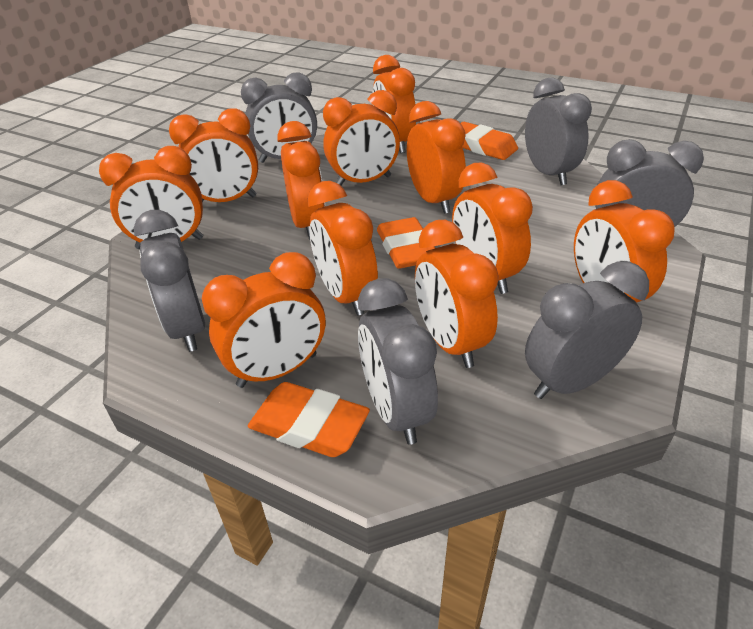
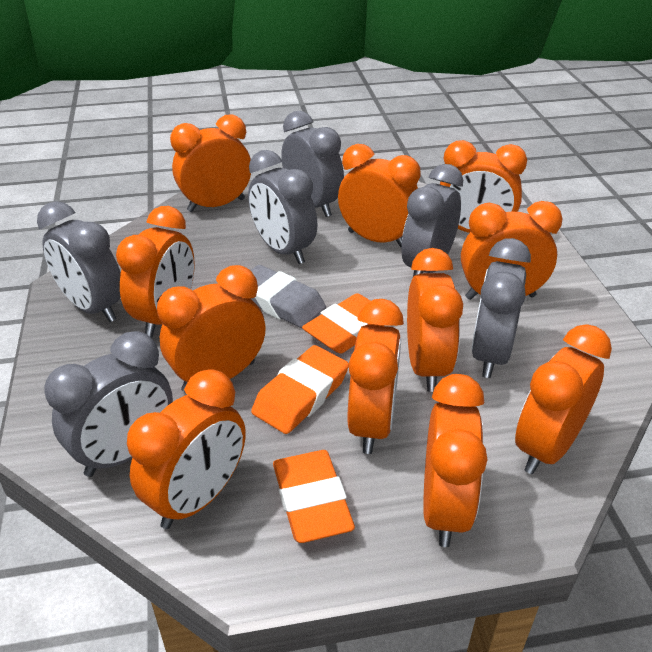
grey eraser: none = 0 -> [251,265,326,328] = 1

